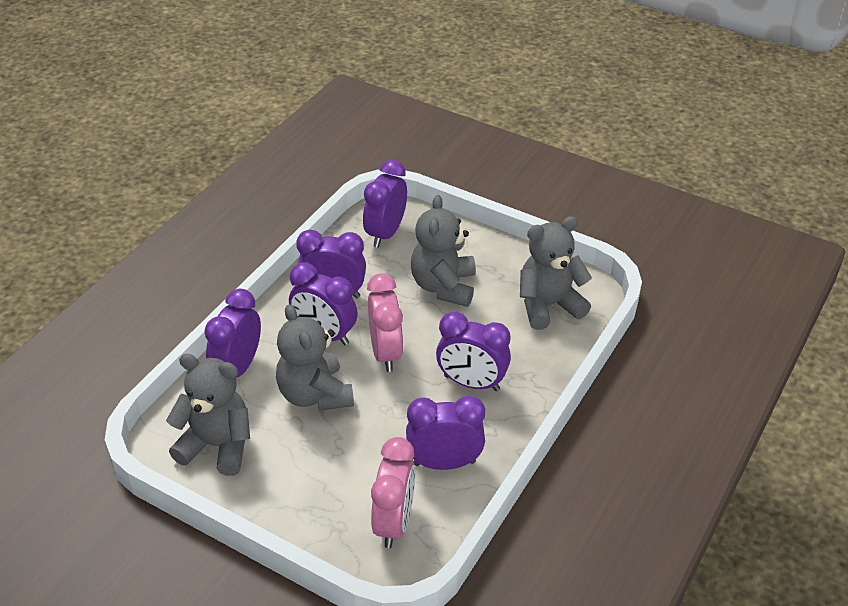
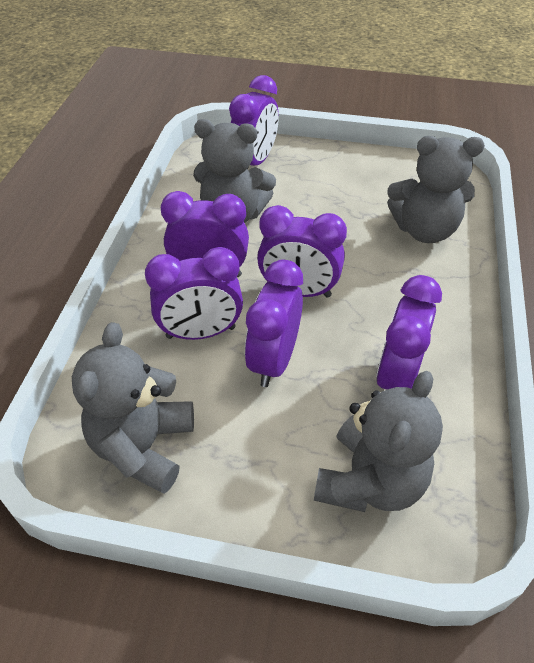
pink clock: [367,273,404,372] [371,437,415,548] = 2 -> none = 0

